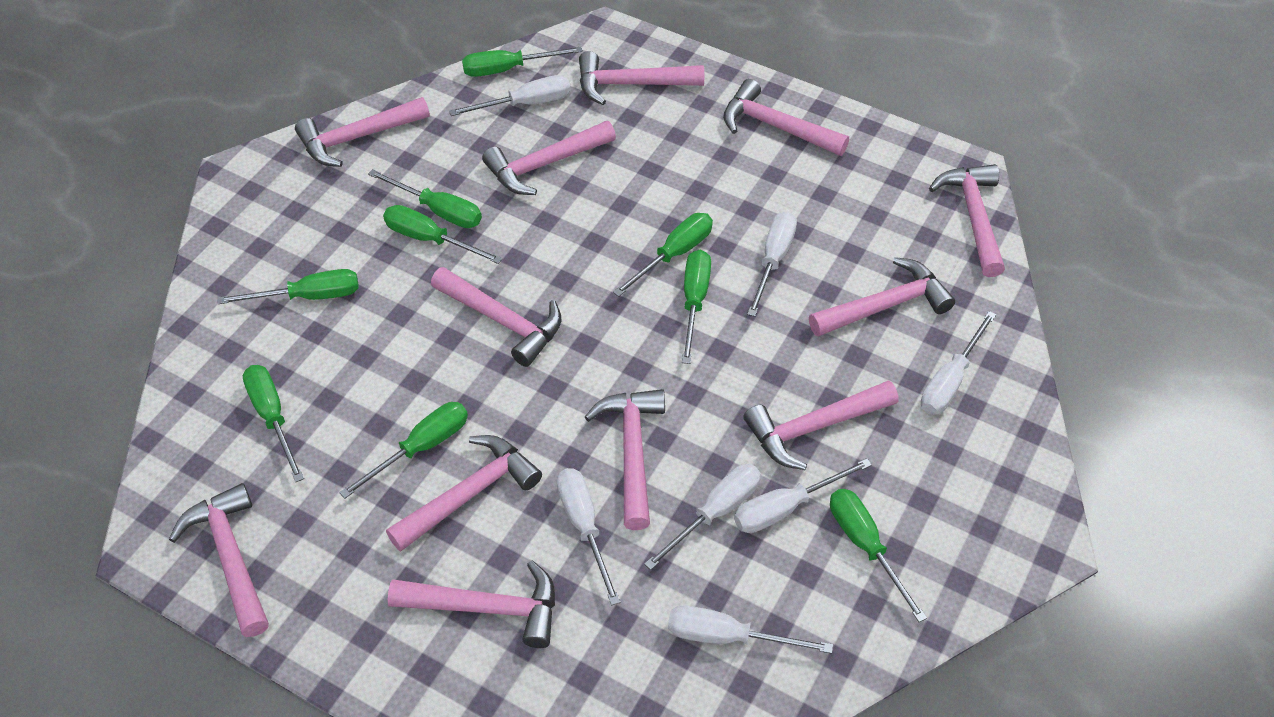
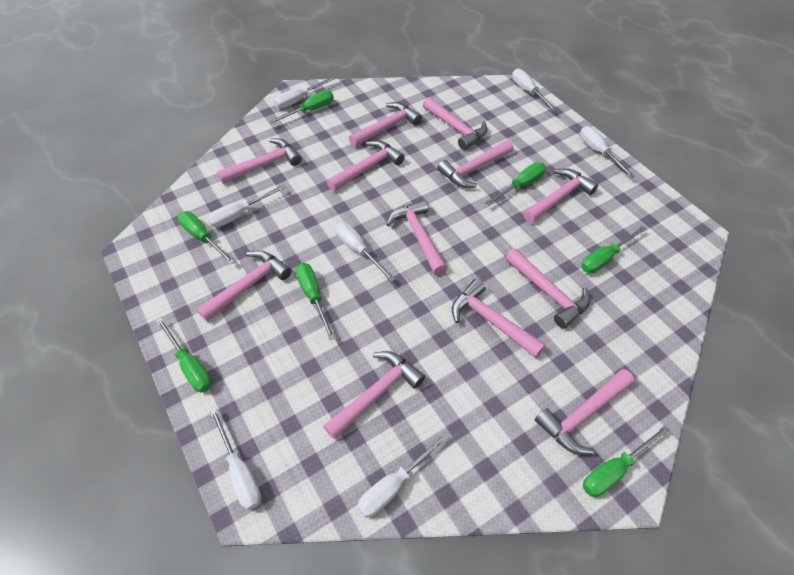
green screwdriver: [217,269,359,304] [243,365,304,482] [339,402,468,499] [368,169,482,228] [383,205,503,264] [462,47,583,77] [613,213,713,297] [682,250,711,364] [830,489,927,622] = 9 -> [156,317,212,393] [178,211,235,265] [269,90,334,124] [296,263,335,340] [485,162,546,206] [581,226,647,273] [583,425,670,497] = 7

